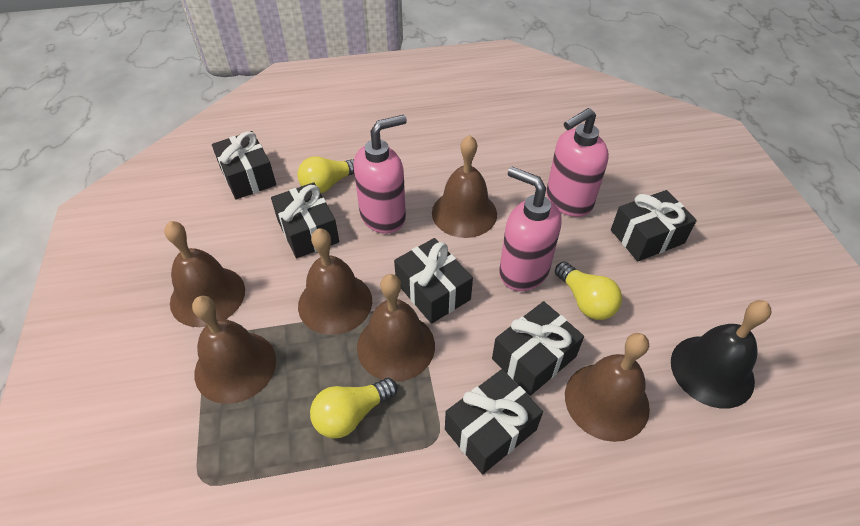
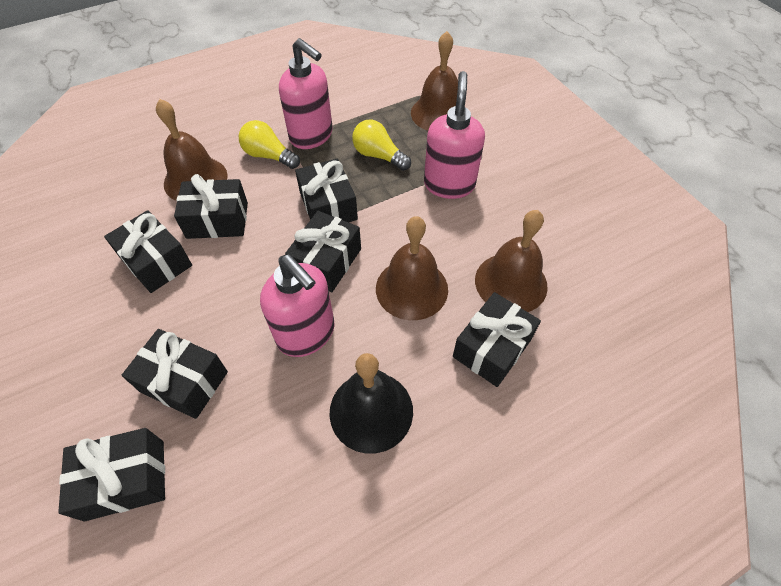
black gift: [212,131,276,200] [271,182,339,258] [394,238,473,324] [445,369,543,474] [492,301,584,396] [611,190,697,261] = 6 -> [58,428,165,522] [104,210,192,293] [122,329,228,419] [174,174,248,239] [285,211,361,292] [295,158,358,222] [453,292,541,387] = 7
brown bell: [164,221,245,327] [192,296,276,404] [298,228,372,335] [357,274,435,382] [432,135,497,238] [565,333,650,442] = 6 -> [156,99,228,201] [376,216,448,320] [411,31,458,131] [475,210,548,312] = 4
yellow light bulb: [297,156,354,193] [310,378,398,438] [555,261,622,320] = 3 -> [239,120,300,169] [352,119,411,171] = 2

